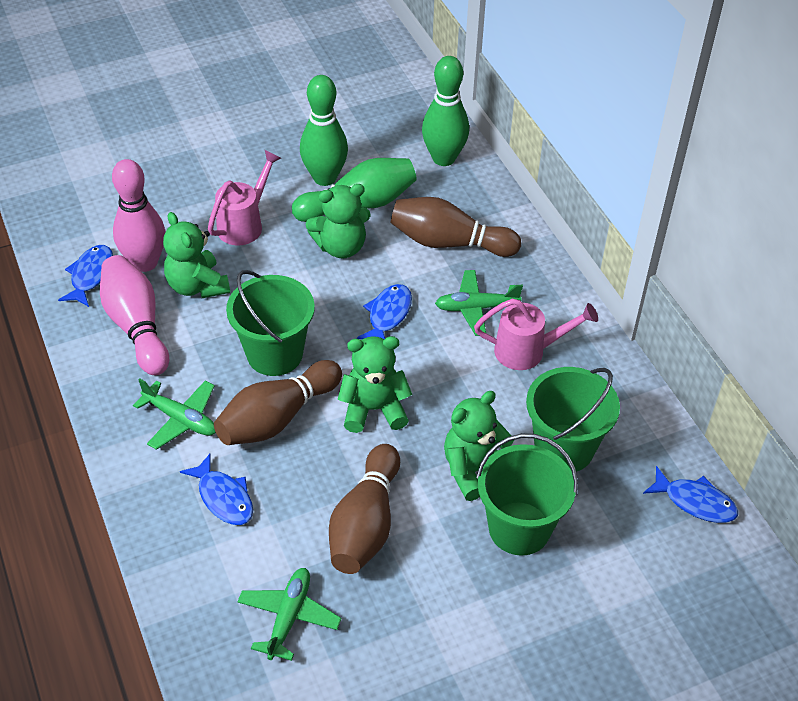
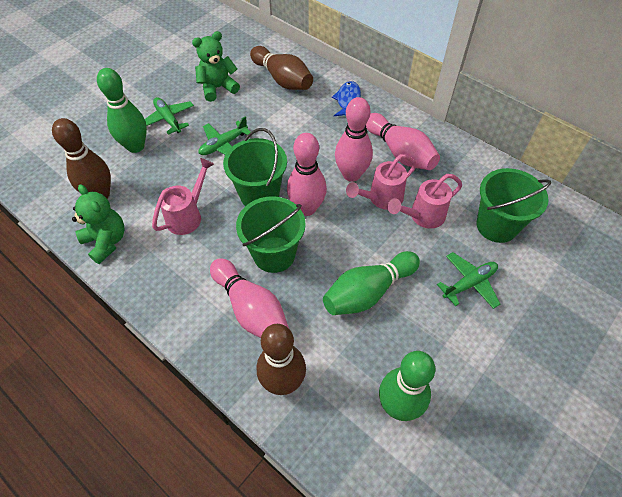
blue fish: [58,245,113,307] [180,454,253,525] [357,284,412,339] [643,466,738,523] = 4 -> [332,81,361,116] = 1
green teddy bear: [163,212,230,298] [306,184,371,259] [338,336,412,433] [444,391,514,501] = 4 -> [72,184,125,264] [192,31,240,102] = 2
pink bowling pin: [100,255,169,375] [112,159,165,272] = 2 -> [210,258,289,338] [287,133,327,216] [335,97,373,182] [366,113,440,170] = 4
pink watering can: [208,150,281,245] [474,299,598,370] = 2 -> [152,158,214,235] [346,154,417,210] [388,174,462,229] = 3

